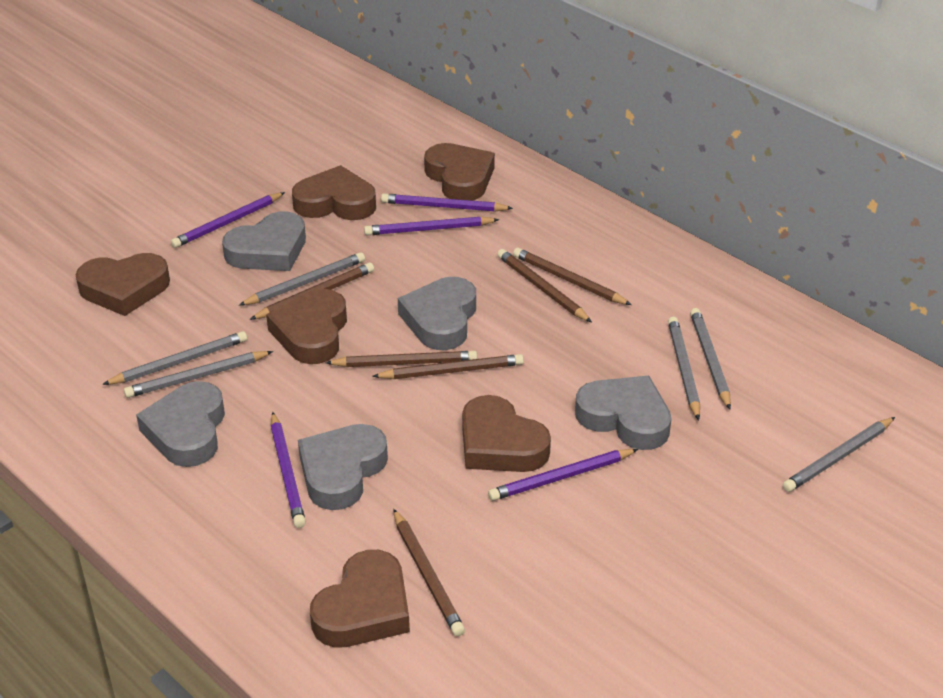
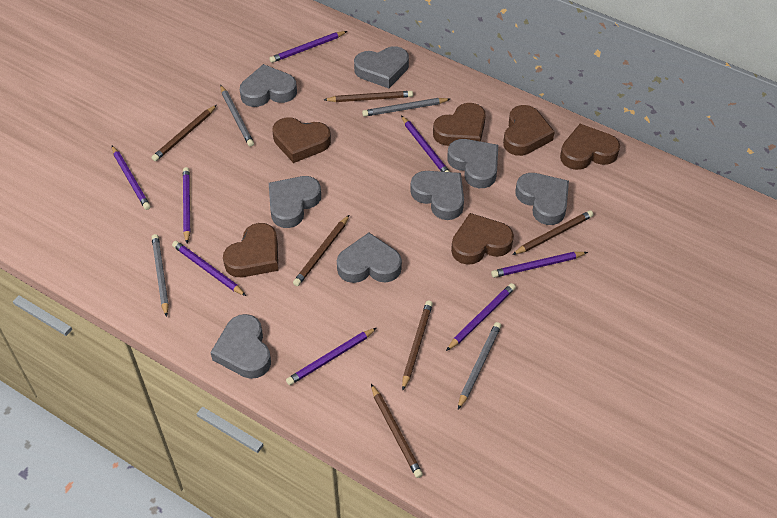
grey heart: [136,381,225,467] [222,211,306,271] [298,424,388,510] [398,277,476,350] [575,376,671,450] = 5 -> [210,314,271,379] [240,64,297,107] [269,176,321,228] [337,233,402,283] [354,46,409,88] [410,171,464,220] [447,139,498,188] [516,173,569,225] = 8
grey pencil: [102,331,247,385] [124,351,273,398] [239,252,365,306] [668,317,700,420] [690,308,731,410] [783,417,895,492] = 6 -> [152,234,169,317] [220,85,254,147] [362,98,450,117] [458,322,501,409] = 4
purple pencil: [171,192,285,248] [271,412,306,528] [364,216,499,235] [381,193,513,212] [488,449,638,501] = 5 -> [112,146,151,210] [172,241,246,296] [183,167,190,243] [269,31,347,63] [286,328,377,385] [401,116,450,172] [446,283,516,351] [491,252,588,278] = 8

